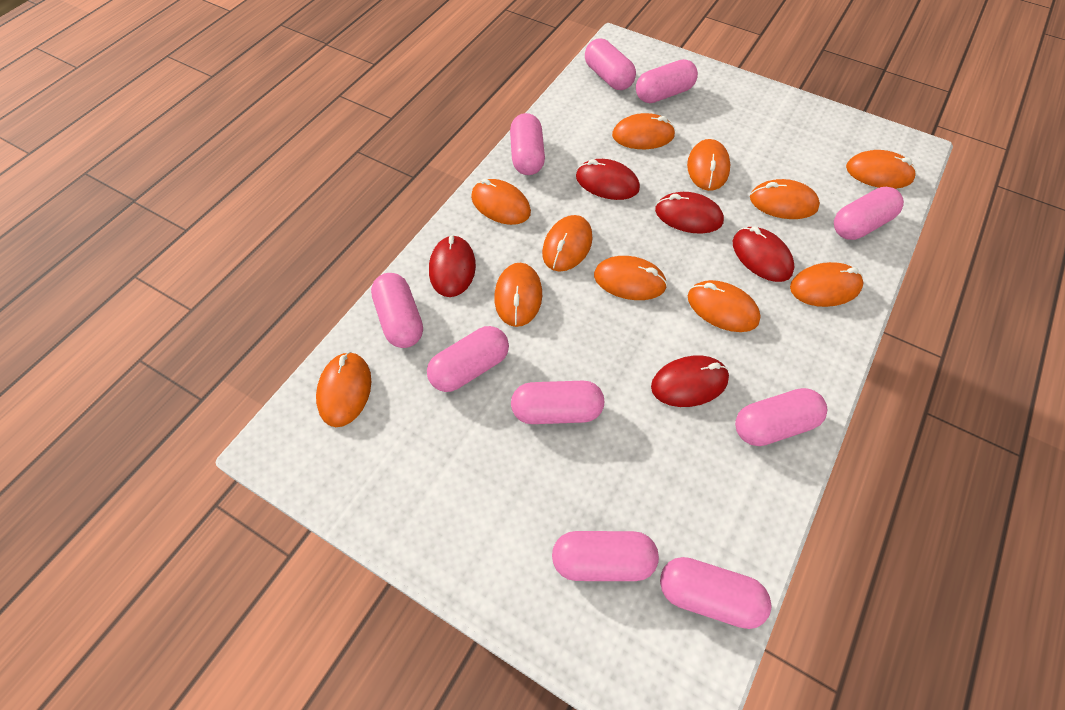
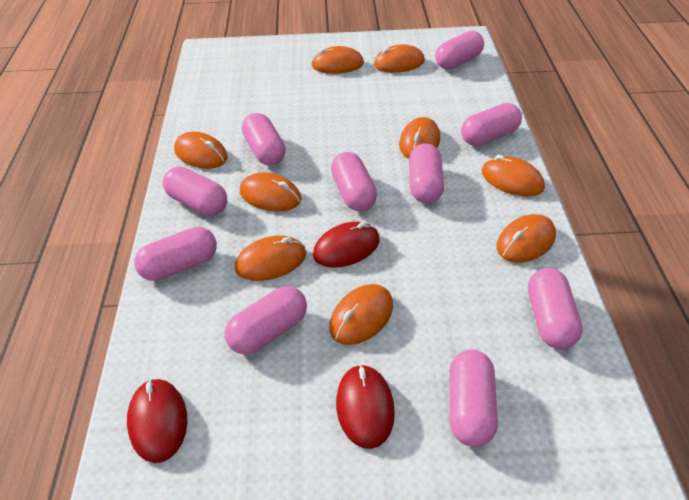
orange mouse: [316,352,371,427] [471,178,531,225] [494,263,542,327] [542,215,593,272] [594,256,667,300] [612,113,675,149] [687,139,730,191] [688,280,761,332] [750,179,820,219] [790,262,863,307] [846,150,916,189] = 11 -> [174,132,228,169] [235,236,306,281] [240,172,301,212] [311,46,364,74] [329,284,393,345] [373,44,425,73] [399,117,440,159] [482,155,545,197] [497,214,556,263] = 9
red mouse: [429,235,476,297] [576,159,640,200] [651,355,729,407] [655,192,724,234] [733,226,794,282] = 5 -> [127,379,187,463] [313,222,380,268] [336,364,395,449] = 3

